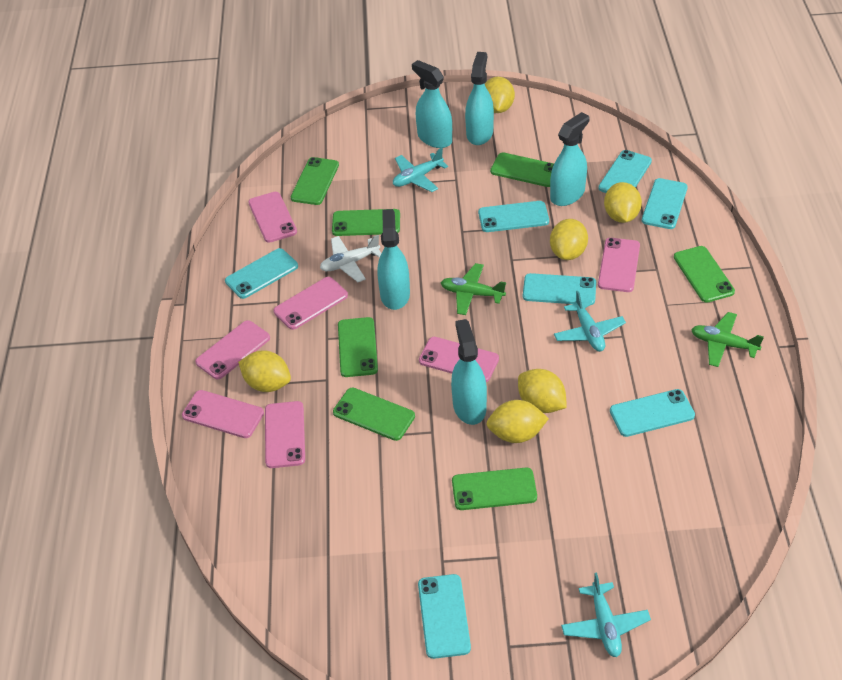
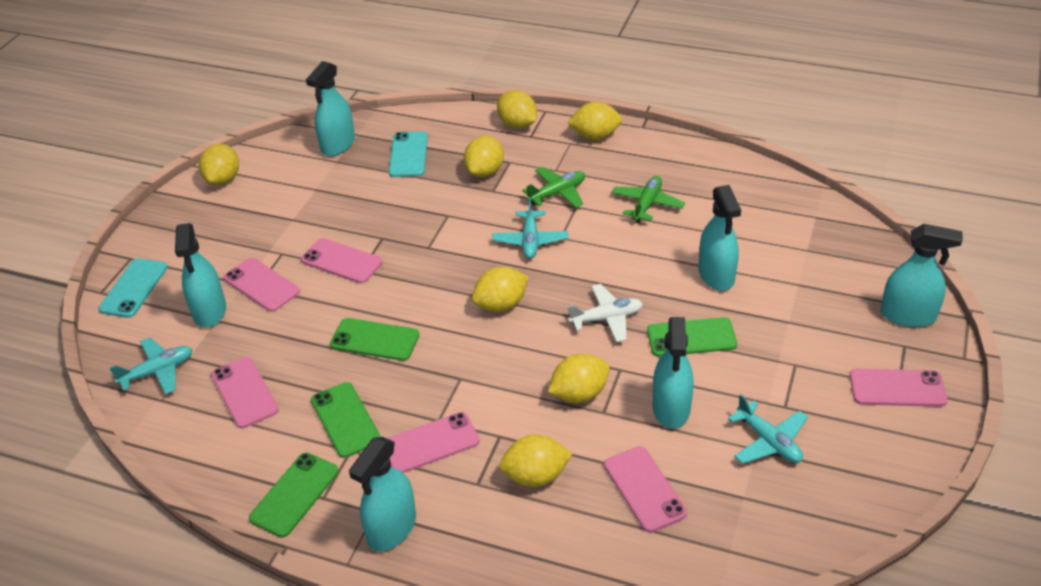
green phone: [291,157,339,205] [332,209,400,236] [333,388,415,441] [338,317,378,377] [452,468,537,510] [490,152,554,187] [674,246,735,303] = 7 -> [249,453,339,538] [311,382,381,458] [330,318,419,361] [647,317,737,357] = 4
pink phone: [182,390,264,438] [195,320,270,379] [248,192,297,243] [265,401,305,468] [273,277,348,330] [419,337,499,382] [598,238,640,292] = 7 -> [211,357,279,428] [224,258,300,312] [301,238,383,283] [387,412,480,473] [604,446,687,532] [850,369,947,407] = 6
turquoise phone: [225,248,298,299] [418,574,471,659] [478,201,549,232] [523,273,596,305] [598,150,652,193] [610,389,695,437] [642,178,688,229] = 7 -> [98,258,168,318] [389,131,428,177] = 2
turquoise spray bottle: [377,209,410,310] [412,60,452,148] [451,319,487,425] [465,52,494,145] [550,112,590,206] = 5 -> [175,223,226,328] [306,61,355,156] [349,437,416,552] [653,317,693,429] [699,185,741,291] [881,224,963,327] = 6
yellow lemon: [238,350,291,392] [485,77,515,113] [486,400,549,443] [518,369,567,413] [550,219,588,260] [604,182,642,223] = 6 -> [199,144,239,185] [464,136,504,177] [472,267,529,312] [497,90,537,129] [499,435,572,487] [548,354,610,403] [568,102,622,140] = 7

